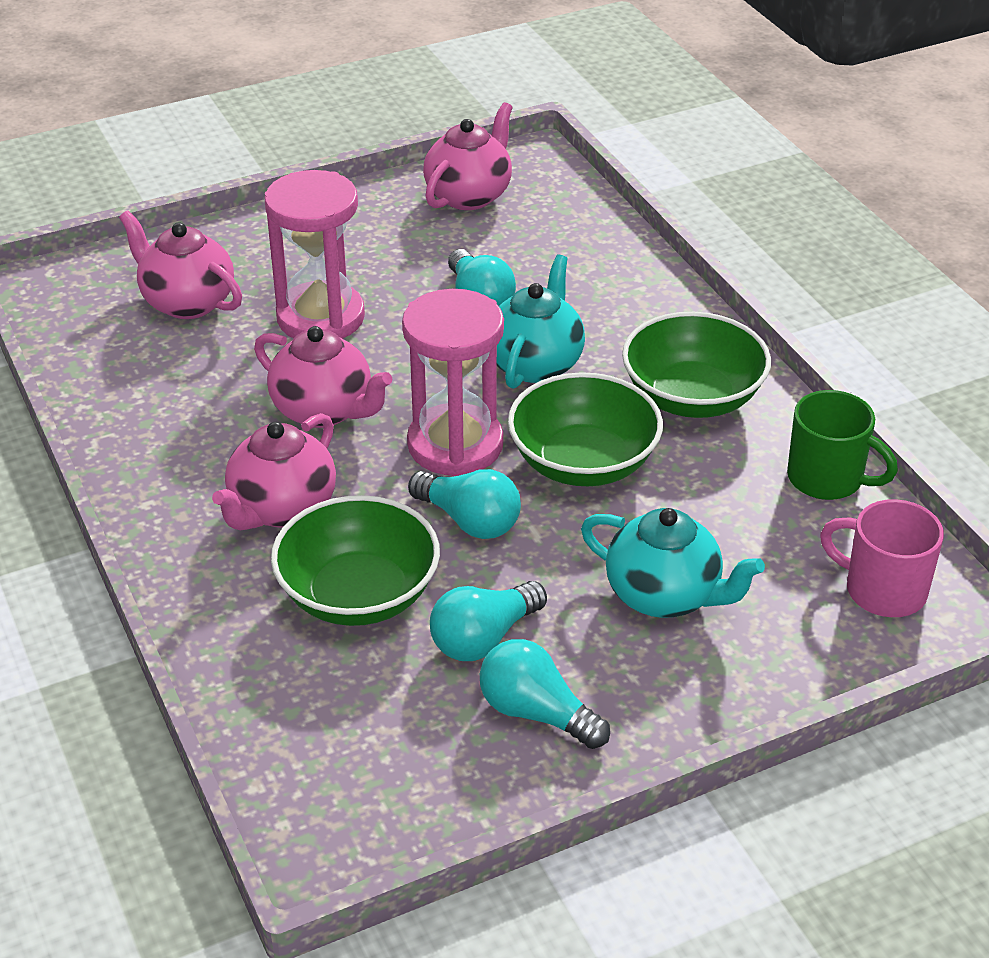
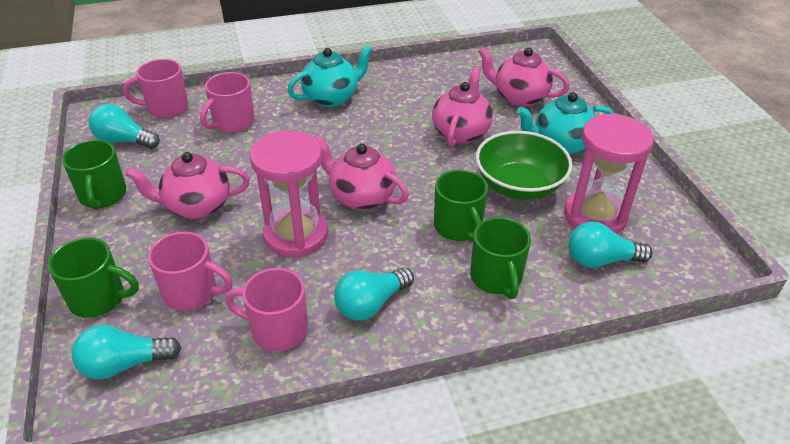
green bowl: [271,495,440,626] [508,372,663,486] [622,312,771,418] = 3 -> [476,131,572,200] = 1
green mug: [787,390,898,500] = 1 -> [48,237,139,318] [62,139,126,210] [434,169,488,242] [470,217,531,299] = 4
pink mug: [820,499,944,617] = 1 -> [123,59,188,118] [148,232,233,311] [200,72,255,133] [225,268,308,352] = 4

